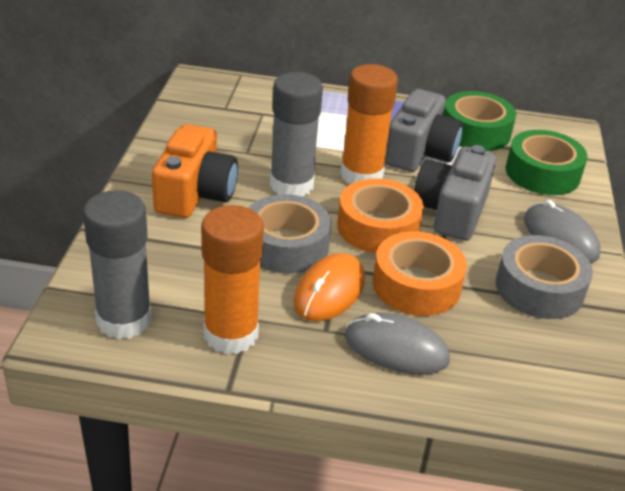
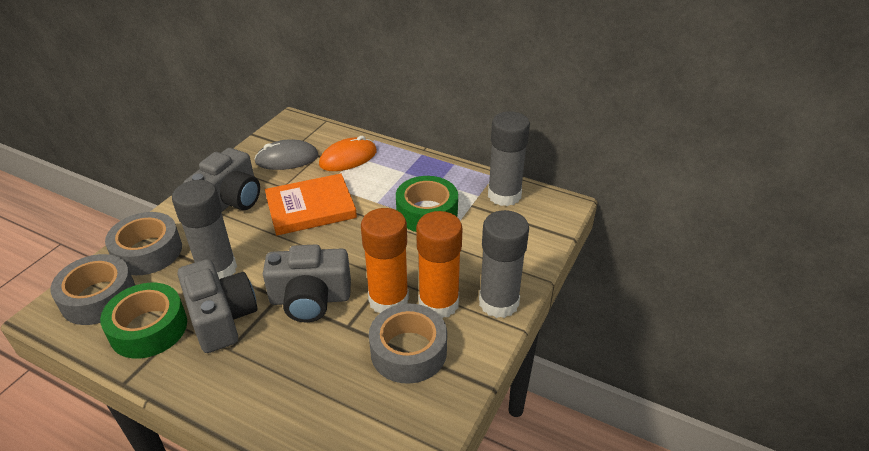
grey camera: [385,89,463,172] [414,145,496,241] = 2 -> [178,259,257,353] [183,148,260,212] [263,244,351,322] = 3
grey glue stick: [83,190,152,339] [270,72,323,197] = 2 -> [172,180,237,279] [479,210,529,318] [488,111,530,206] = 3
grey mouse: [345,313,450,375] [524,200,601,263] = 2 -> [254,139,318,170] = 1
grey tape: [249,194,331,274] [496,235,593,319] = 2 -> [50,254,135,325] [105,212,182,275] [369,303,447,384] = 3
orange book: none = 0 -> [265,174,357,236] = 1
orange camera: [152,124,238,218] = 1 -> none = 0
orange tape: [337,178,424,253] [373,231,467,316] = 2 -> none = 0

